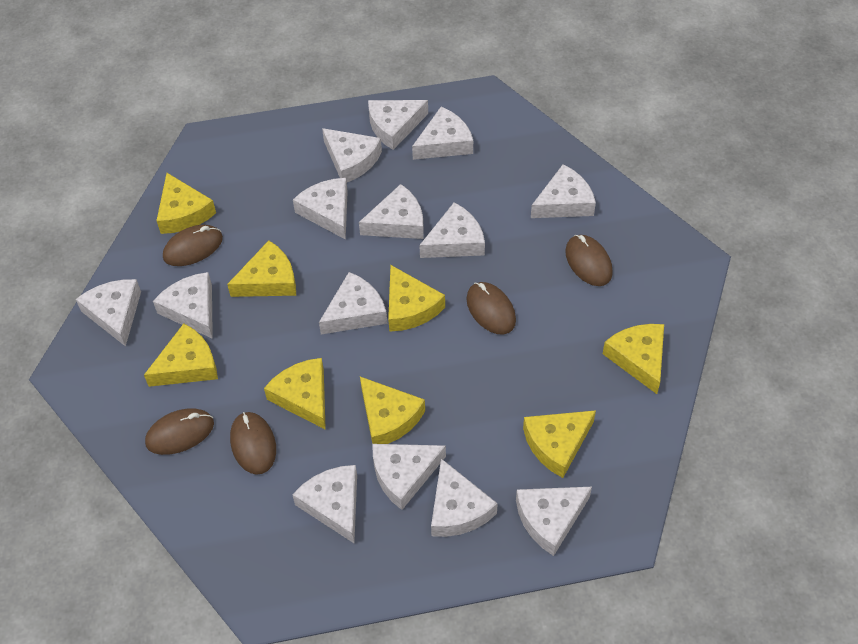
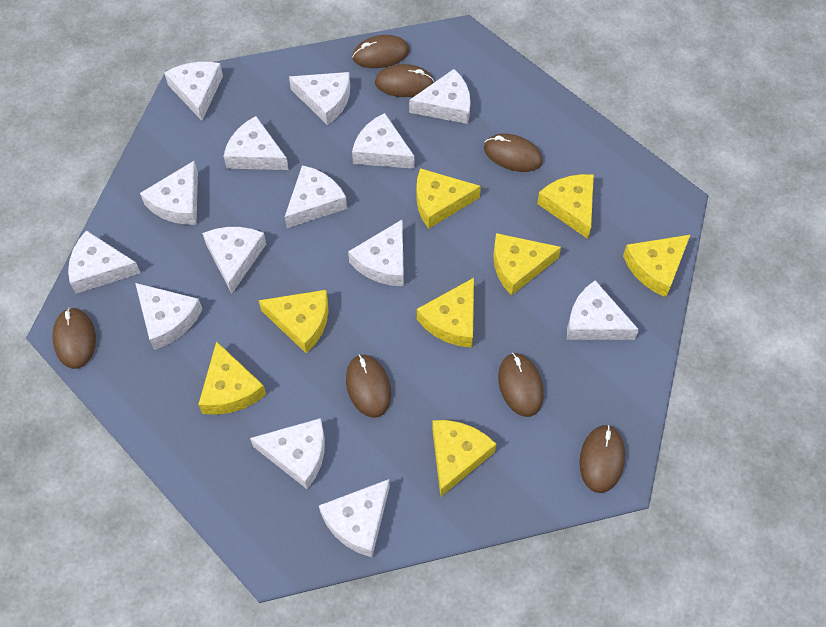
brown mouse: [145,408,214,455] [163,225,223,266] [230,412,276,475] [467,282,516,335] [565,235,613,286] = 5 -> [52,308,96,369] [346,354,391,418] [352,35,410,68] [375,64,434,97] [484,134,543,172] [498,353,544,417] [579,425,625,493] = 7

